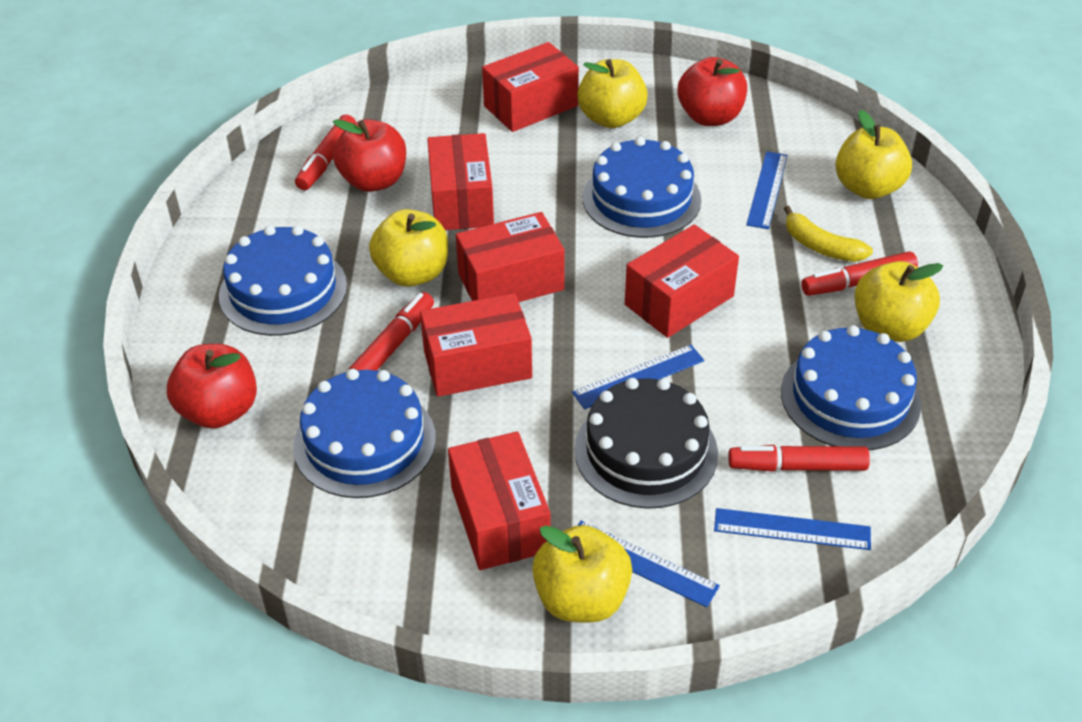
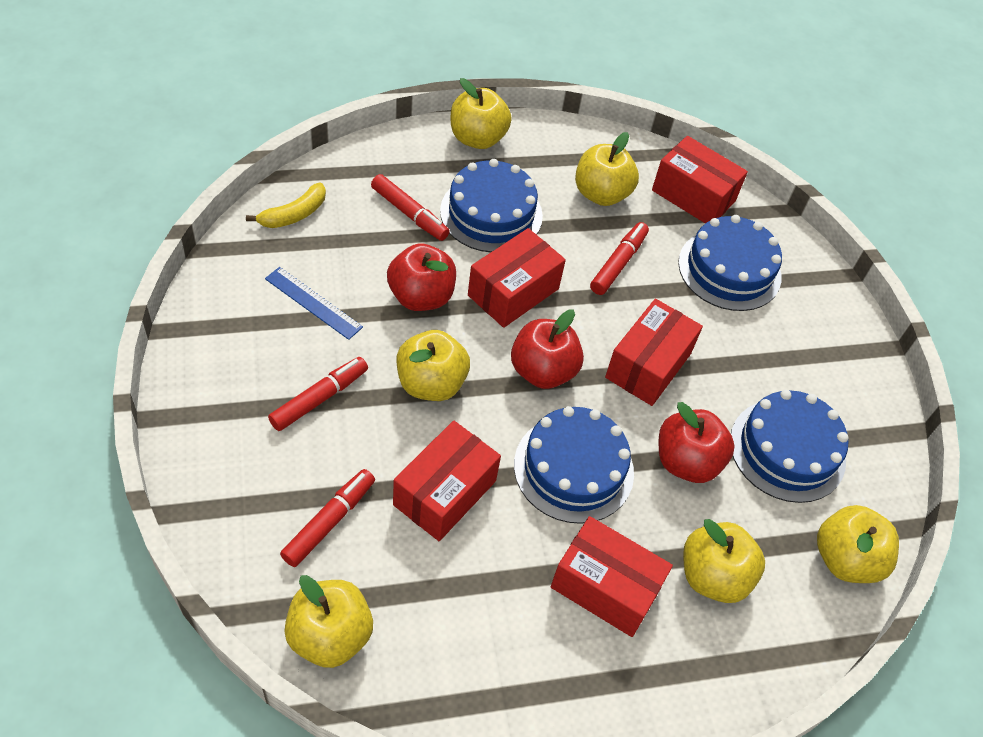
black cake: [575,378,718,509] = 1 -> none = 0
blue ruler: [572,345,704,409] [577,521,720,607] [714,508,871,550] [746,151,788,229] = 4 -> [265,267,363,340] = 1
red box: [420,293,532,397] [427,133,494,230] [448,431,550,570] [456,212,565,302] [482,42,579,132] [625,224,739,338] = 6 -> [393,420,501,541] [468,228,566,328] [551,516,673,637] [605,299,703,406] [652,136,748,224] = 5
yellow apple: [369,209,448,287] [532,525,632,622] [577,59,648,128] [836,110,912,199] [855,261,943,342] = 5 -> [284,575,373,668] [397,330,470,401] [451,78,512,149] [575,132,639,206] [683,519,765,603] [817,505,899,583] = 6

